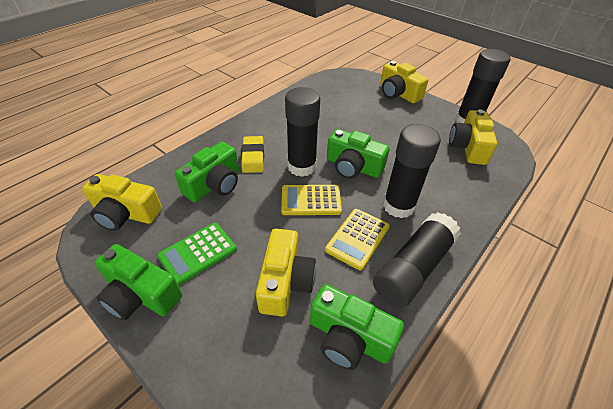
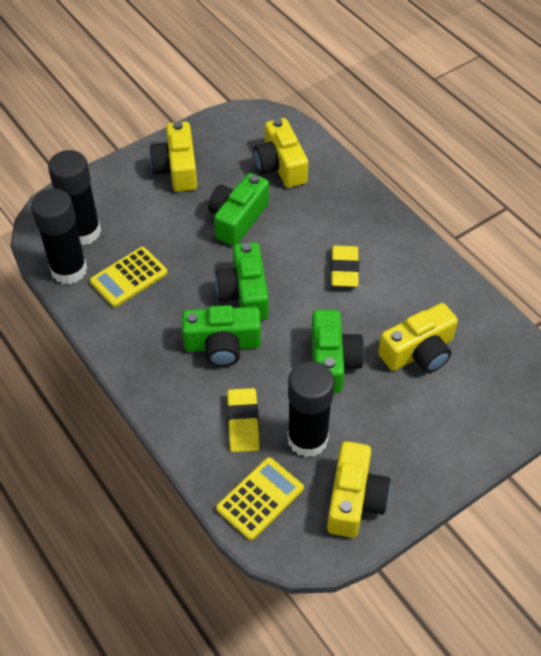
black glue stick: [285,87,320,177] [373,212,461,308] [383,124,441,218] [455,49,511,123] = 4 -> [31,188,87,284] [48,150,101,246] [287,361,335,457] = 3
green calculator: [157,223,237,285] = 1 -> none = 0
yellow eraser: [241,136,264,173] = 1 -> [227,388,260,452] [331,245,359,287] = 2

